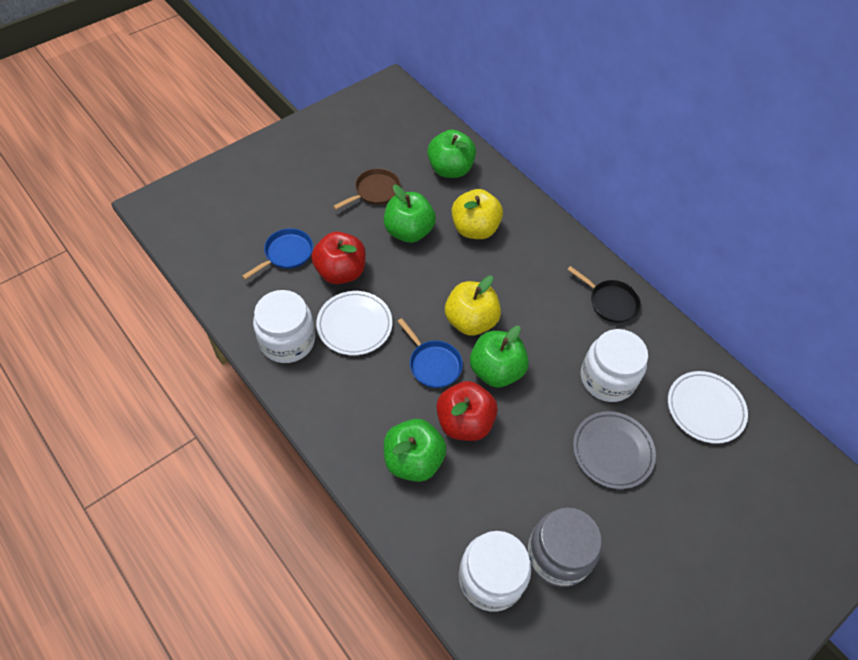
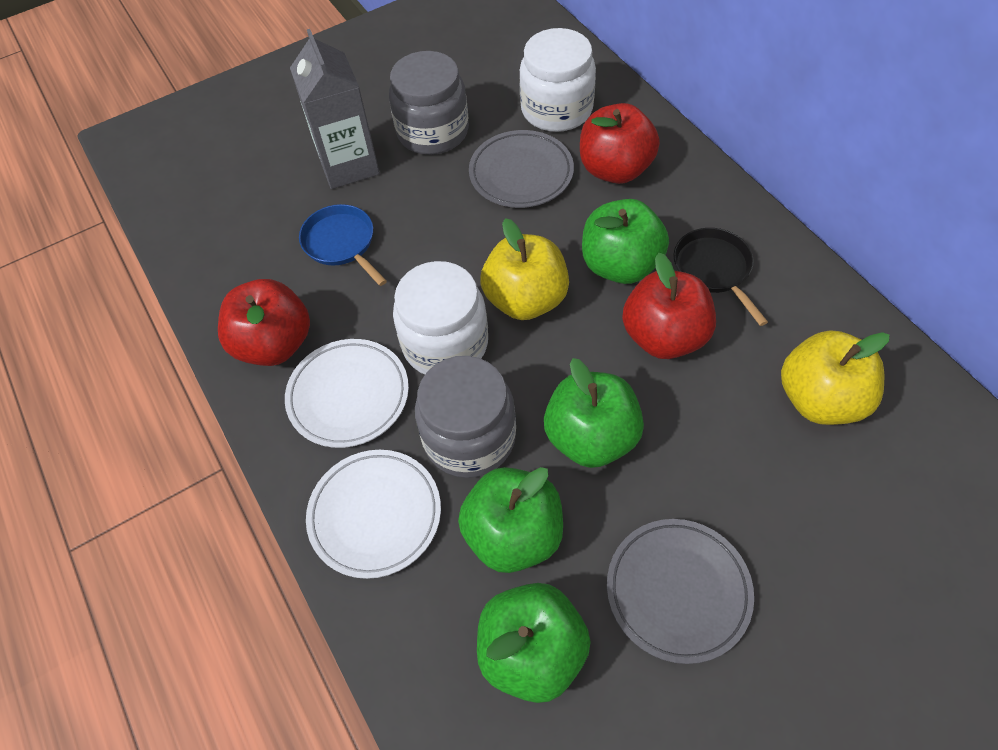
blue pan: [242,228,313,280] [397,318,463,388] = 2 -> [299,204,387,286] = 1
brown pan: [333,168,401,210] = 1 -> none = 0
grey carton: none = 0 -> [290,29,380,189] = 1
grey jar: [527,507,602,587] = 1 -> [389,51,469,155] [415,356,516,478] = 2
grey plate: [573,411,656,489] = 1 -> [469,130,574,208] [607,519,754,664] = 2
red apple: [311,231,366,284] [436,381,498,441] = 2 -> [218,279,310,366] [580,103,660,184] [622,253,716,359] = 3
white jar: [253,290,315,363] [459,531,531,611] [581,329,648,402] = 3 -> [393,261,488,375] [519,28,596,132] = 2

